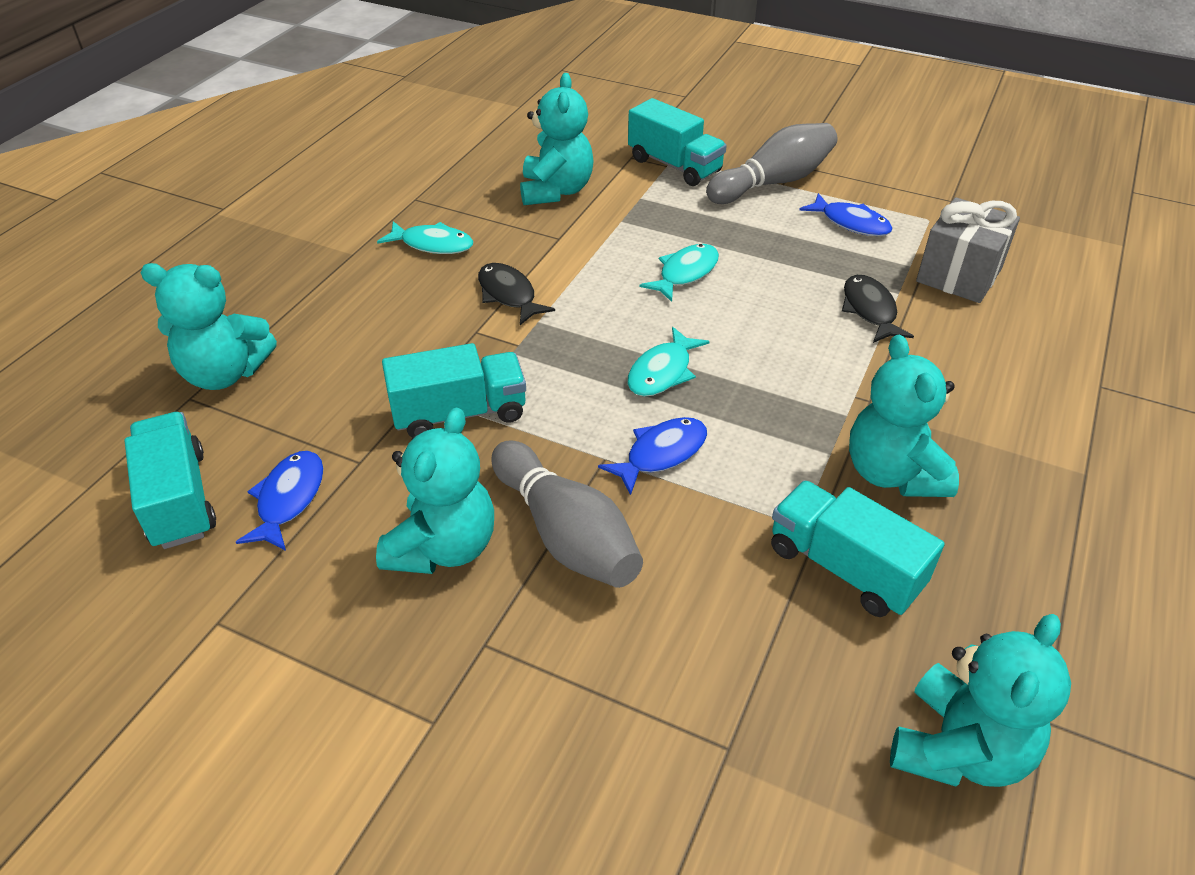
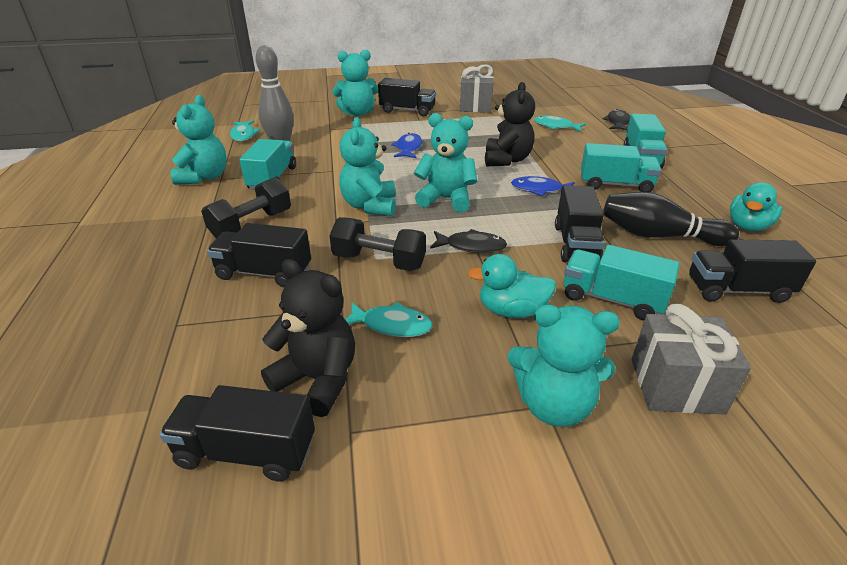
black bowling pin: none = 0 -> [603,192,739,246] = 1
black dumbbell: none = 0 -> [201,177,291,239] [330,217,426,271] = 2
black teddy bear: none = 0 -> [261,259,355,417] [485,82,535,166] = 2
black truck: none = 0 -> [159,385,315,482] [207,223,311,287] [378,78,436,116] [555,185,605,262] [689,239,816,303] = 5
blue fish: [236,451,323,551] [598,417,707,495] [799,193,893,236] = 3 -> [391,133,422,158] [511,176,575,196] = 2
grey bowling pin: [491,441,643,588] [706,123,838,204] = 2 -> [256,45,293,141] = 1
grey gift: [916,197,1020,303] = 1 -> [460,64,494,113] [631,304,751,415] = 2
turquoise duck: none = 0 -> [467,254,556,318] [730,182,783,231] = 2

